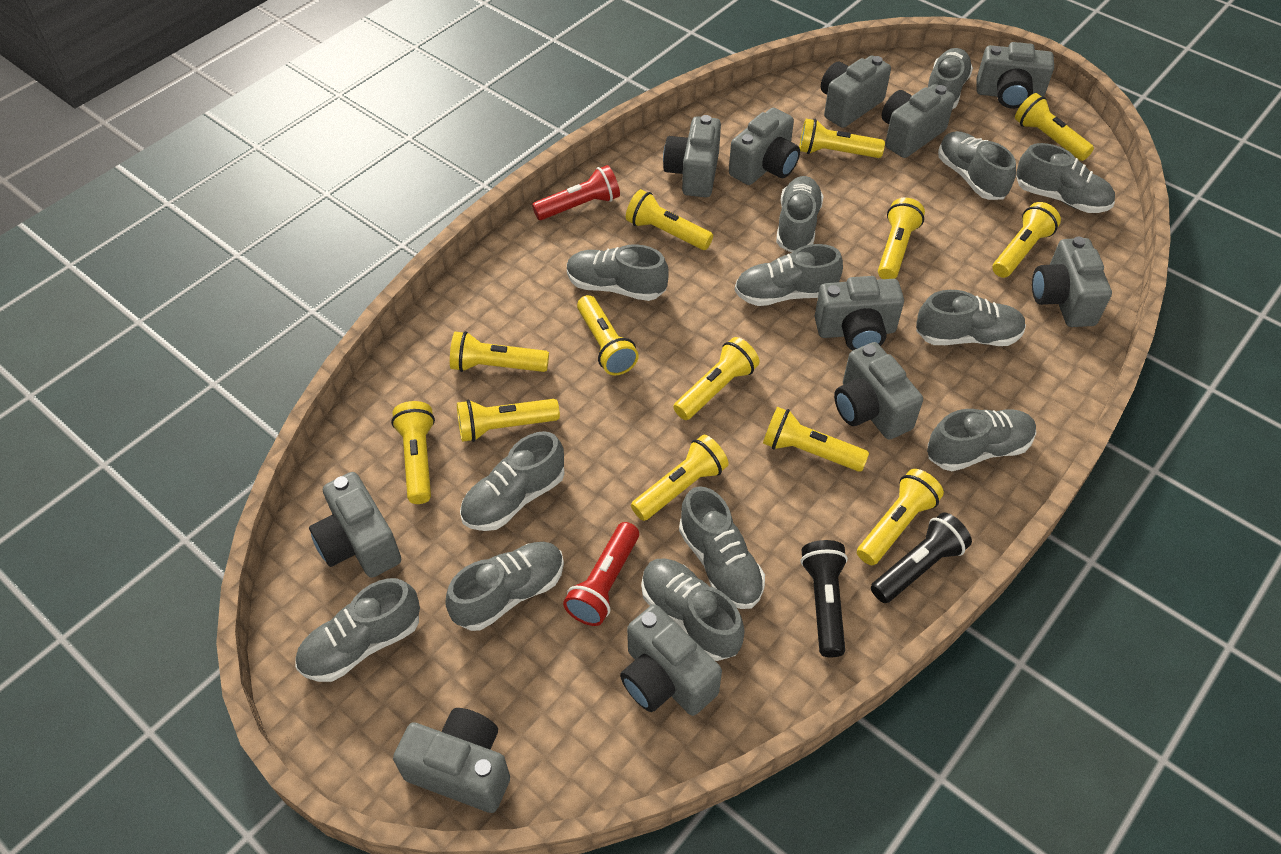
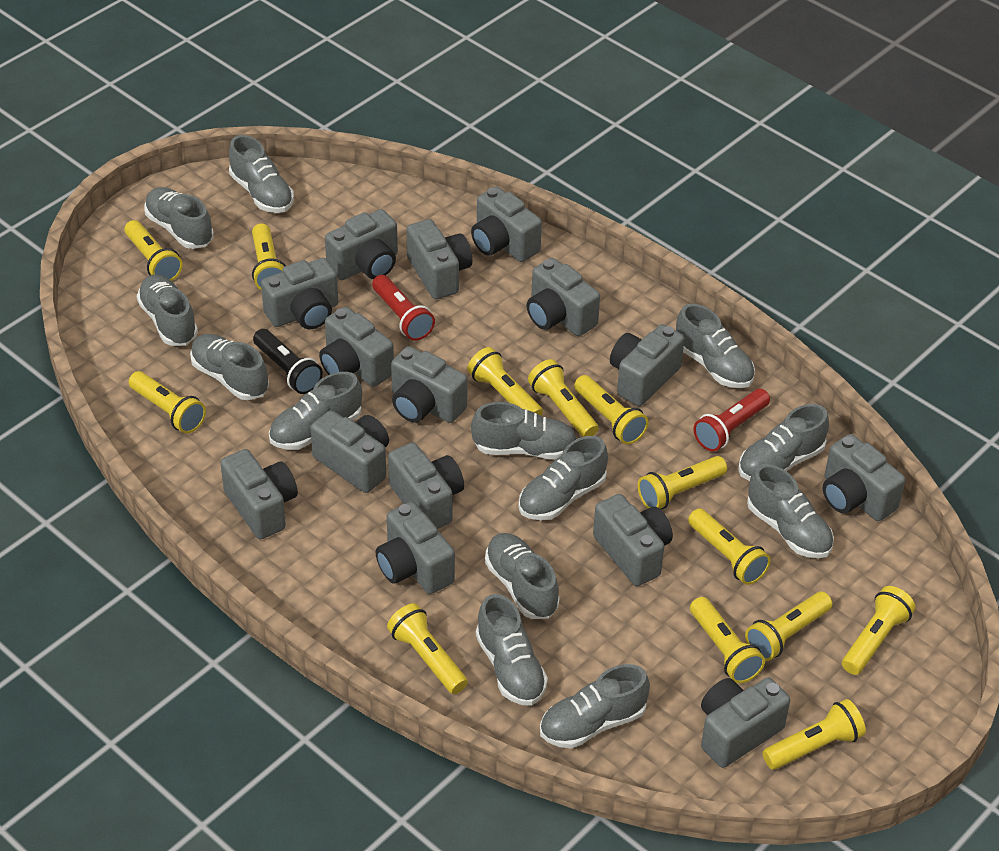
black flashlight: [801,540,848,657] [871,512,972,603] = 2 -> [253,329,323,394] = 1
grey camera: [309,472,401,578] [393,708,510,813] [620,604,722,716] [663,115,721,197] [729,108,800,185] [814,276,904,351] [821,55,891,128] [834,342,923,439] [882,84,955,158] [977,42,1054,109] [1032,237,1112,327] = 11 -> [220,449,298,539] [261,258,338,329] [310,410,389,493] [319,307,394,387] [325,209,398,280] [375,502,455,594] [388,442,464,529] [391,346,468,423] [406,219,472,299] [471,187,542,262] [527,258,600,336] [593,494,673,586] [610,324,684,406] [701,677,790,768] [823,434,905,521] = 15

